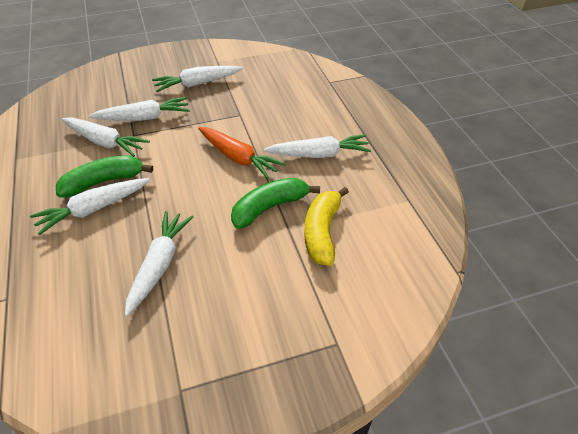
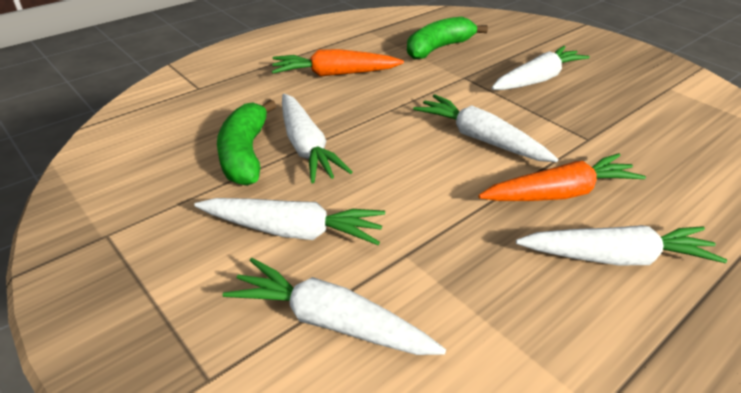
orange carrot: [198,127,285,179] = 1 -> [272,49,404,77] [478,153,646,201] = 2
yellow banana: [304,187,349,266] = 1 -> none = 0

